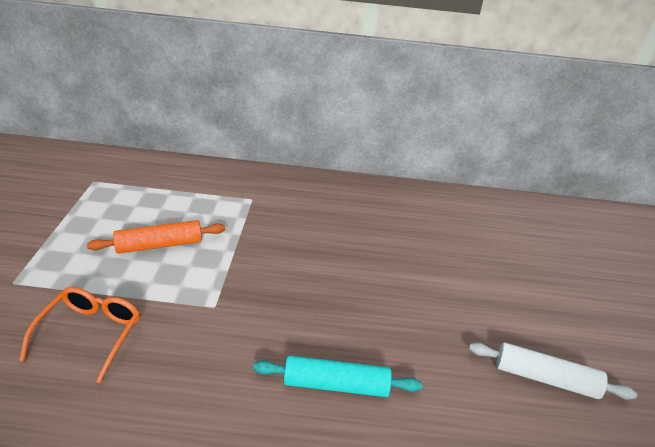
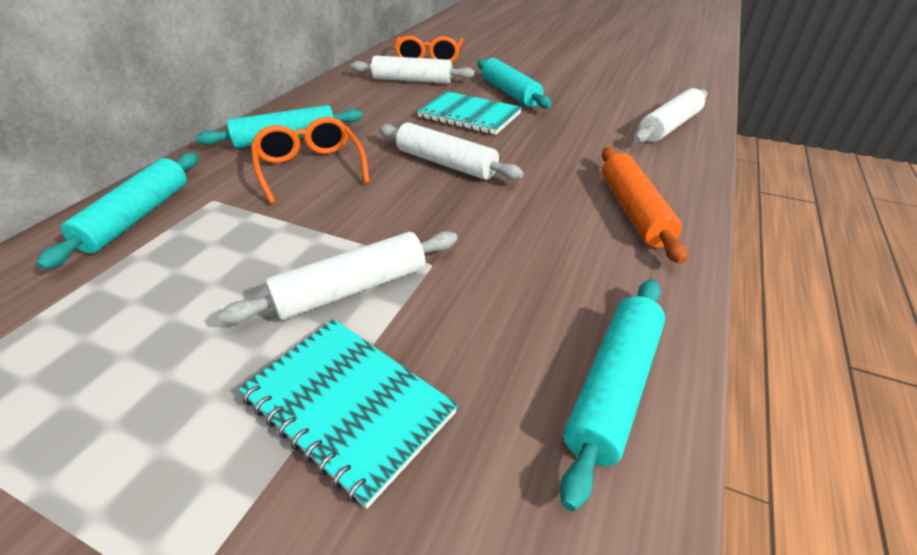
orange glasses: [19,287,140,383] = 1 -> [251,117,370,204] [394,35,464,62] = 2
turquoise notebook: none = 0 -> [239,319,458,509] [417,91,522,135] = 2
turquoise rolling pin: [253,356,422,397] = 1 -> [36,153,199,269] [196,105,362,148] [477,58,552,109] [560,279,665,511] = 4
white rolling pin: [469,342,637,400] = 1 -> [219,231,458,324] [351,56,475,84] [379,123,524,180] [634,88,707,143] = 4

